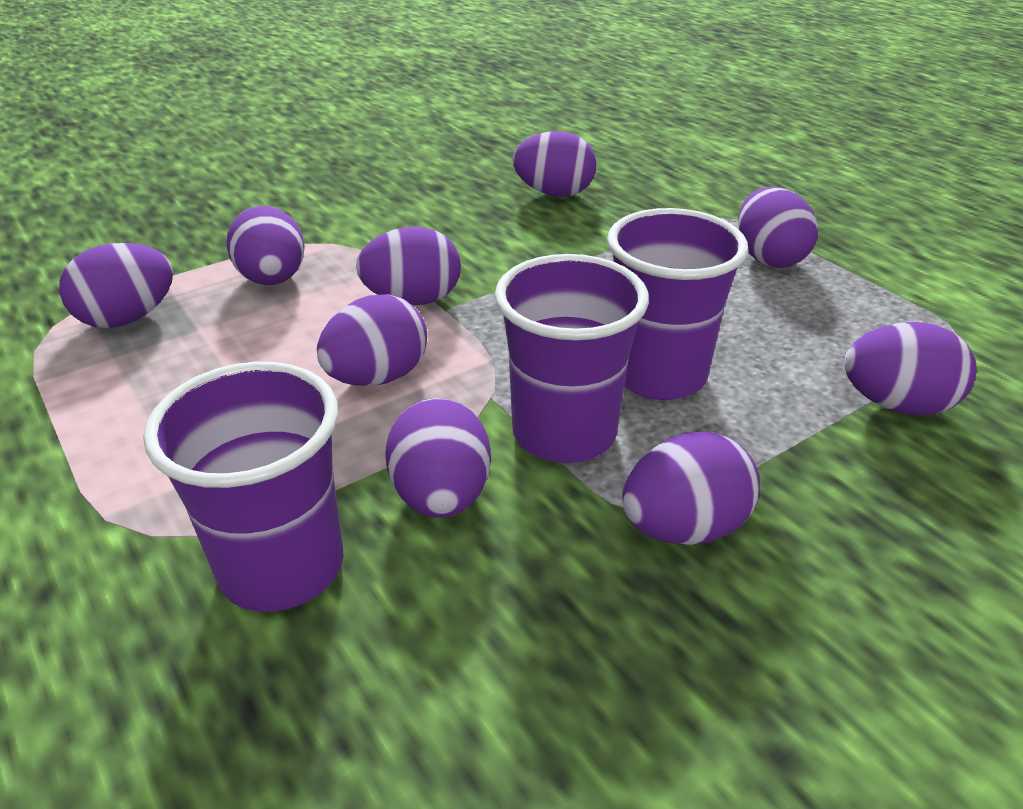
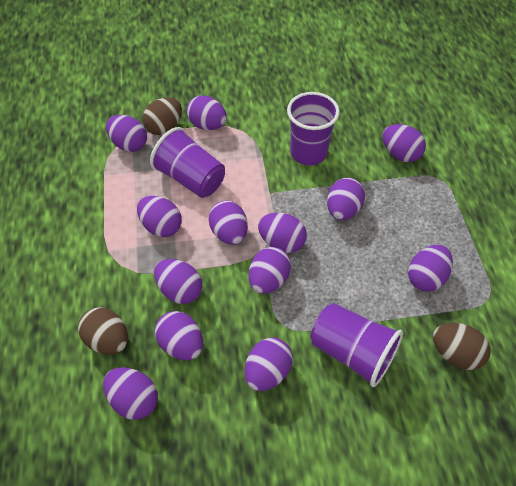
brown egg: none = 0 -> [78,307,128,354] [142,97,182,135] [433,323,491,370] = 3
purple egg: [59,243,173,328] [227,206,305,285] [317,294,427,386] [356,227,461,305] [386,398,491,518] [513,131,596,197] [622,432,760,545] [738,187,818,268] [844,322,977,415] = 9 -> [103,367,158,420] [106,115,147,152] [137,196,182,237] [154,259,202,304] [155,311,203,360] [186,95,227,130] [208,201,248,245] [245,338,293,391] [249,247,291,294] [258,213,307,253] [327,178,365,220] [383,124,426,162] [408,245,453,292] = 13

